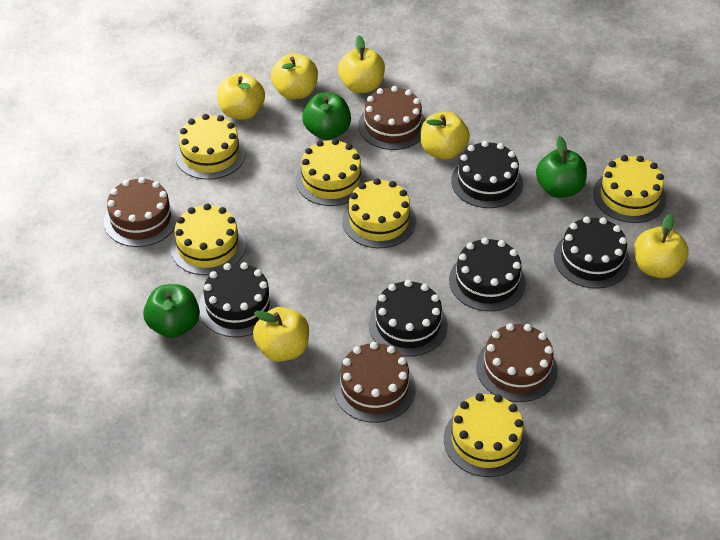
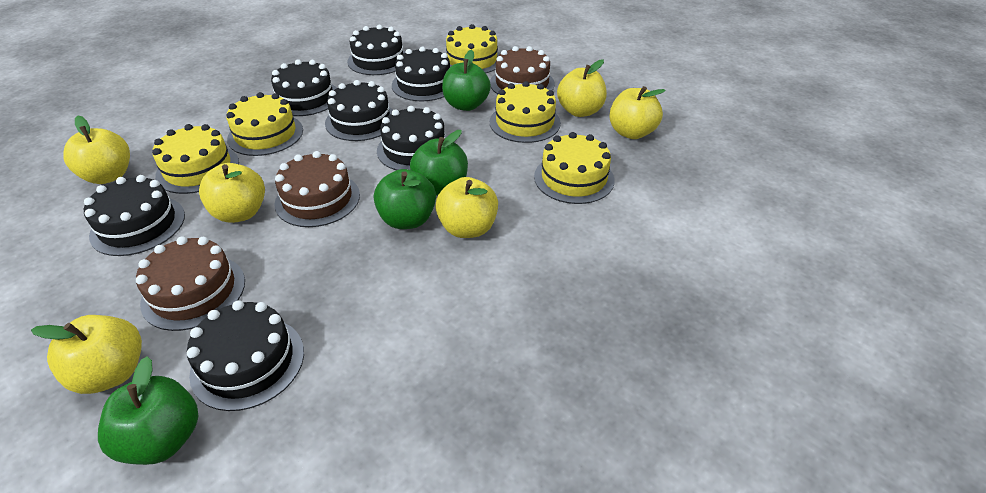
black cake: [199,262,277,337] [369,280,448,357] [449,238,526,311] [451,141,523,208] [554,217,630,289] = 5 -> [84,175,185,256] [187,300,304,411] [271,59,337,116] [325,80,393,141] [347,25,406,75] [377,106,447,170] [392,47,450,101] = 7
brown cake: [104,177,178,247] [333,342,416,423] [358,86,426,150] [476,323,558,402] = 4 -> [136,236,245,331] [274,151,360,227] [490,46,555,94] = 3
green apple: [143,284,200,338] [302,93,351,140] [536,136,587,198] = 3 -> [98,356,198,465] [374,169,436,229] [410,130,468,196] [442,50,491,111] = 4
yellow cake: [170,203,246,275] [175,114,246,180] [296,139,367,206] [342,178,416,248] [444,393,529,477] [593,155,666,223] = 6 -> [152,124,239,194] [226,92,303,156] [446,24,500,73] [490,81,561,143] [534,132,615,204] = 5

